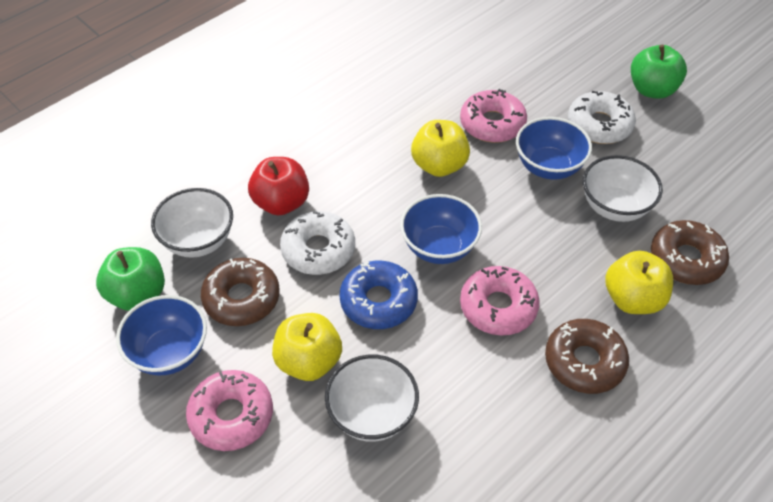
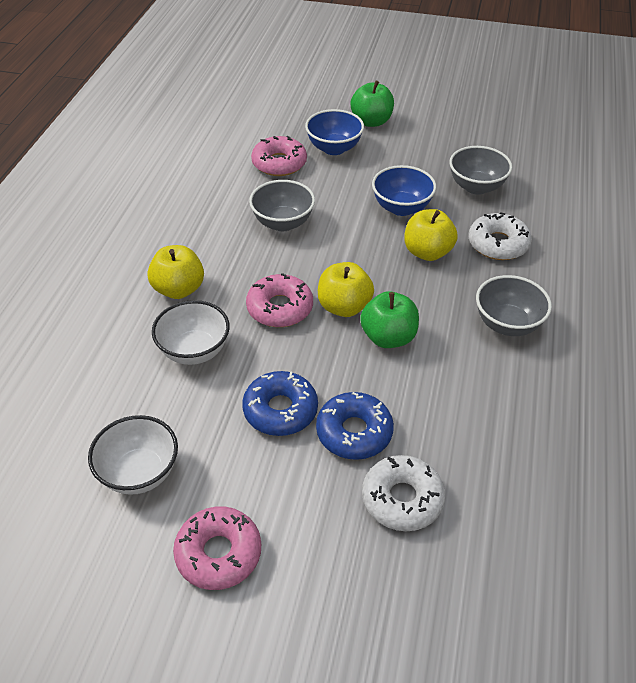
blue bowl: [116,295,207,375] [400,194,482,264] [516,117,592,180] = 3 -> [305,109,364,155] [372,165,436,216] = 2
blue donut: [340,261,418,329] = 1 -> [242,371,318,436] [316,392,394,460] = 2
brown donut: [201,258,280,326] [545,319,629,394] [651,220,729,285] = 3 -> none = 0
grey bowl: none = 0 -> [249,180,315,231] [449,146,512,195] [476,275,552,336] = 3
red apple: [248,157,309,215] = 1 -> none = 0
white bowl: [151,188,233,258] [325,354,419,442] [583,155,663,222] = 3 -> [88,415,178,495] [152,300,230,365] = 2

